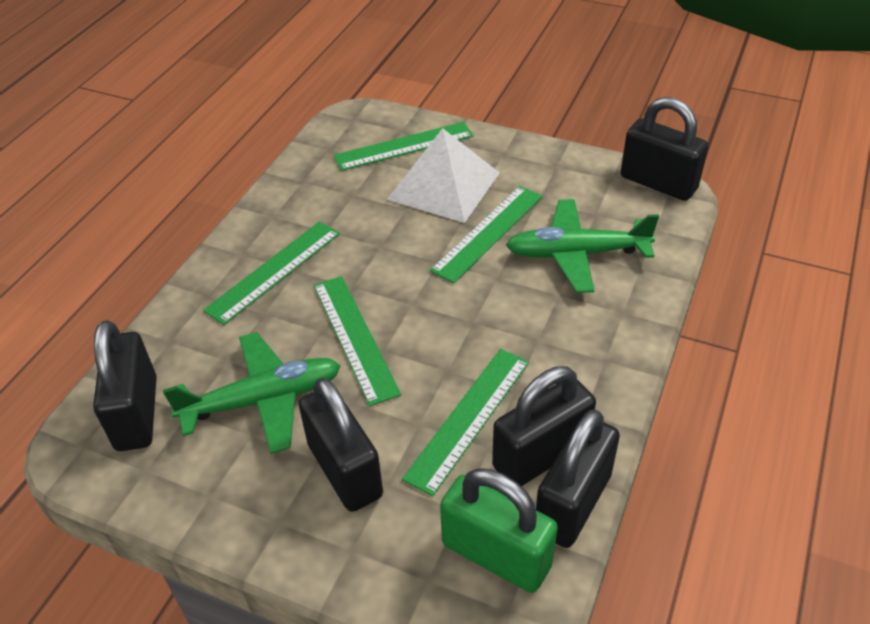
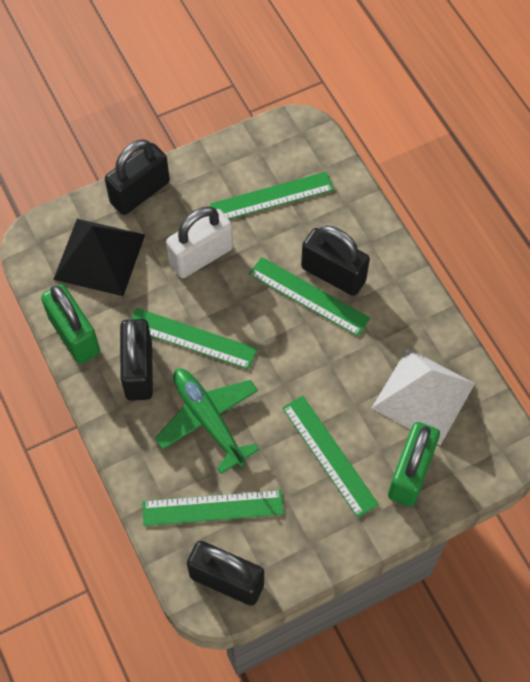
black padlock: [93,320,157,451] [299,378,383,512] [492,366,596,486] [536,409,620,548] [621,97,708,201] = 5 -> [105,139,170,215] [120,319,153,401] [187,541,264,606] [301,225,370,296] = 4
black pyramid: none = 0 -> [53,219,145,296] = 1
green padlock: [440,468,558,593] = 1 -> [41,284,100,364] [388,422,440,507] = 2
green plane: [163,332,341,454] [506,199,659,293] = 2 -> [155,369,260,474] = 1
white padlock: none = 0 -> [166,206,233,278] = 1

